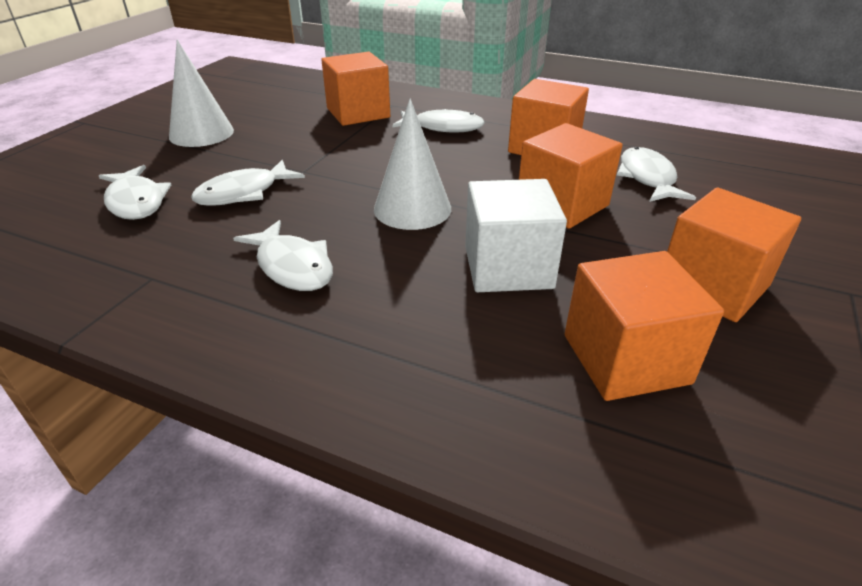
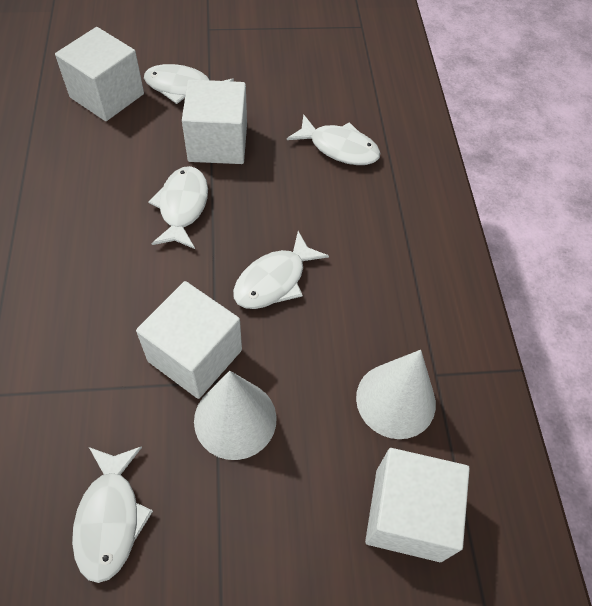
orange cube: [321,52,390,126] [508,79,589,155] [519,123,623,229] [565,251,724,401] [667,188,801,322] = 5 -> none = 0
white cube: [465,179,567,292] = 1 -> [55,27,144,121] [136,281,242,399] [182,79,247,164] [365,448,470,562] = 4

